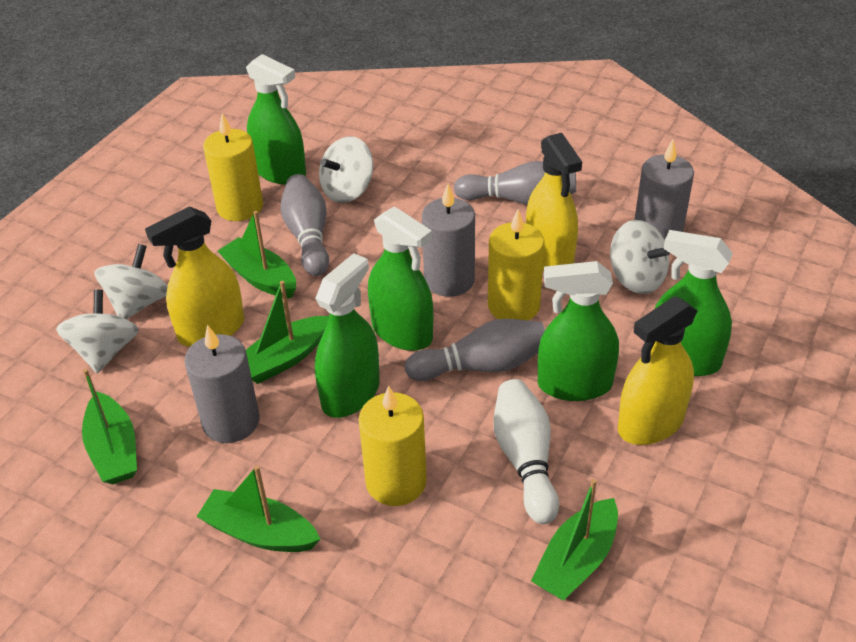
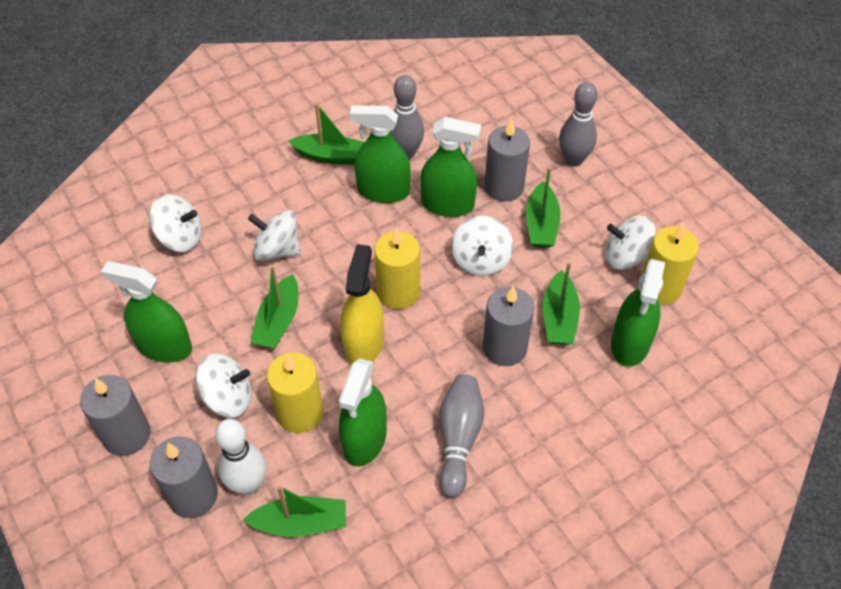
grey candle: [184,325,259,443] [422,184,475,297] [634,140,694,240] = 3 -> [80,375,150,456] [150,437,218,518] [483,286,534,366] [485,119,530,201] = 4
white spinning top: [56,290,139,373] [94,244,168,319] [319,136,373,203] [610,220,670,294] = 4 -> [149,194,202,252] [196,354,251,418] [248,210,301,261] [451,216,513,276] [605,216,656,270] = 5
yellow spray bottle: [145,206,244,347] [526,133,582,271] [618,296,697,445] = 3 -> [341,244,384,365] = 1

